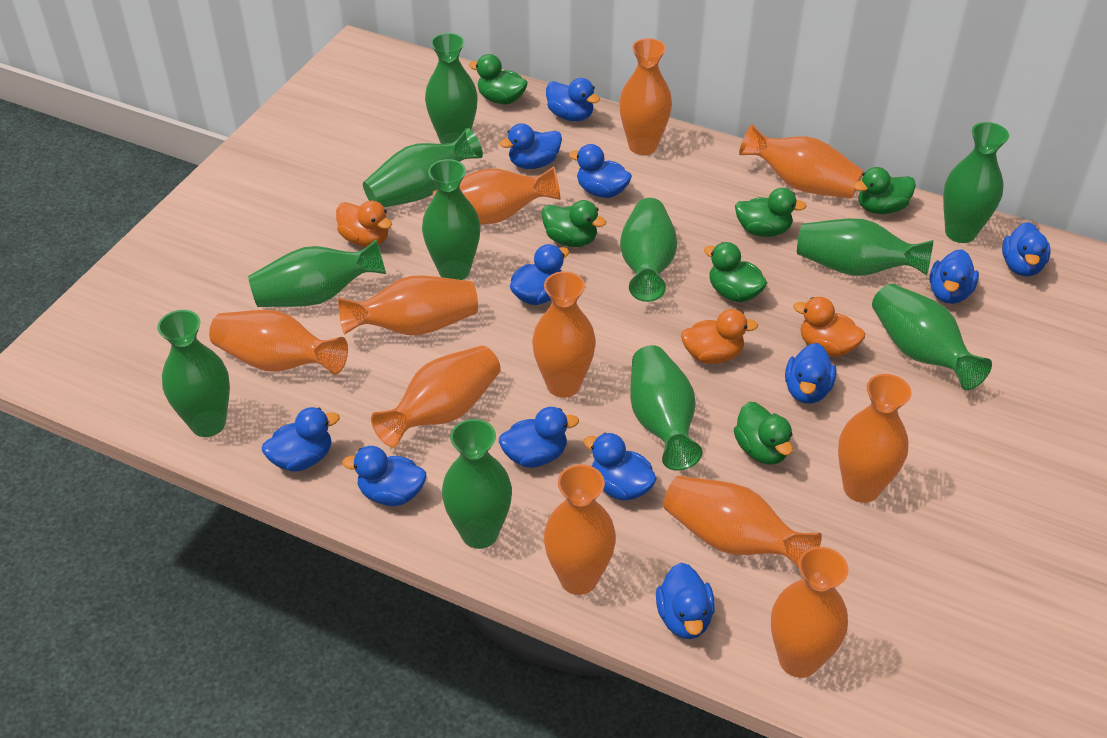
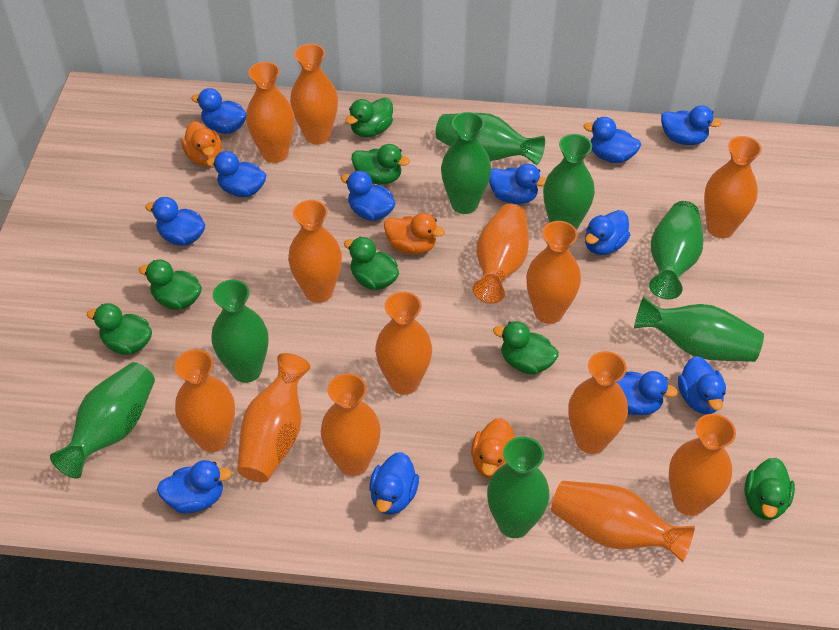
green duck: [469,54,528,104] [542,200,606,247] [704,242,767,302] [734,402,793,465] [735,188,807,237] [853,167,916,214] = 6 -> [87,303,152,355] [139,259,202,310] [344,237,399,290] [345,97,393,137] [351,144,410,185] [493,321,559,374] [744,458,795,520] = 7
green vase: [157,310,230,437] [248,240,386,307] [363,128,483,208] [422,159,480,280] [425,33,478,144] [442,419,512,549] [620,198,677,302] [630,345,703,471] [797,218,933,276] [872,284,992,390] [943,122,1009,243] = 11 -> [50,362,155,479] [211,280,268,383] [435,113,545,165] [441,112,491,214] [487,437,550,538] [543,134,595,230] [634,297,764,362] [649,201,703,299] = 8
orange vase: [209,310,348,375] [338,275,478,335] [371,346,500,447] [433,166,560,224] [532,271,596,398] [544,464,616,595] [619,38,672,155] [664,476,822,568] [739,124,864,199] [771,547,848,678] [838,374,912,503] = 11 -> [175,349,235,452] [237,353,310,483] [246,62,294,163] [288,200,342,303] [290,44,338,144] [321,373,381,476] [375,292,432,395] [472,203,529,304] [526,221,581,324] [551,481,695,563] [568,351,628,454] [669,414,736,516] [704,136,762,238] = 13

